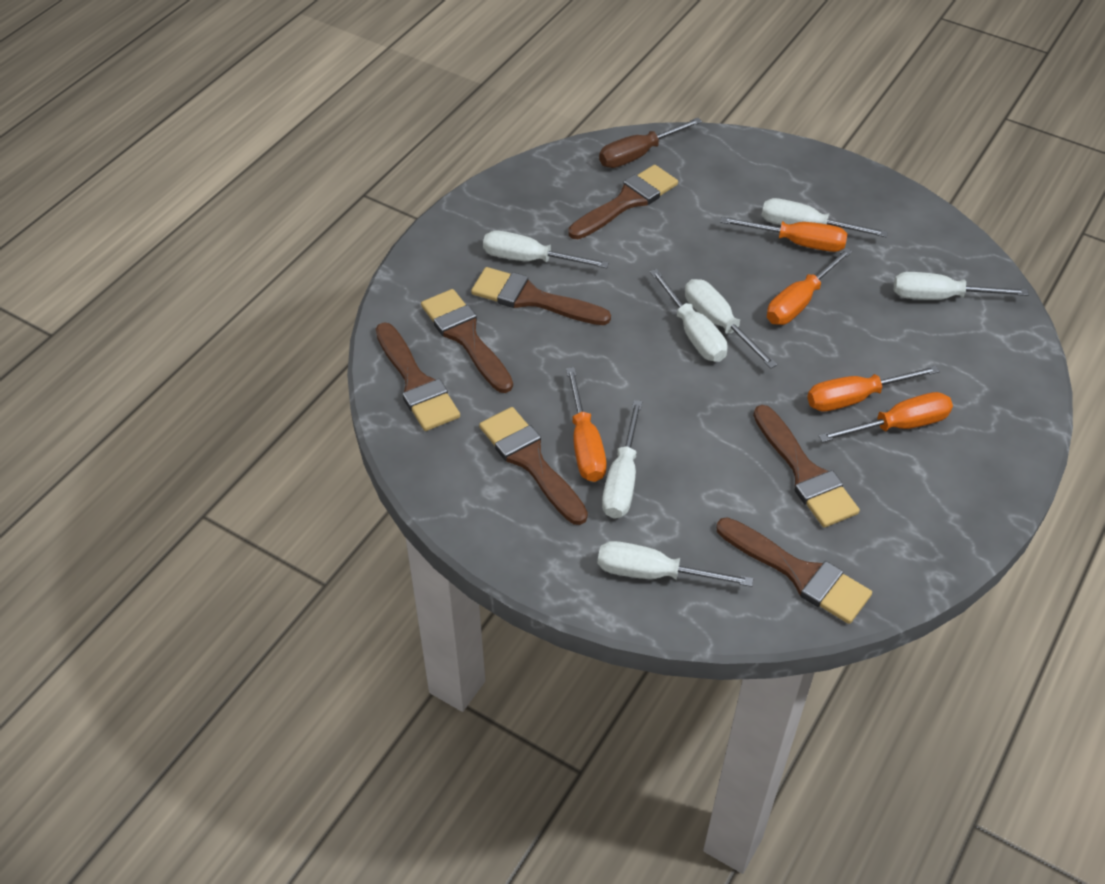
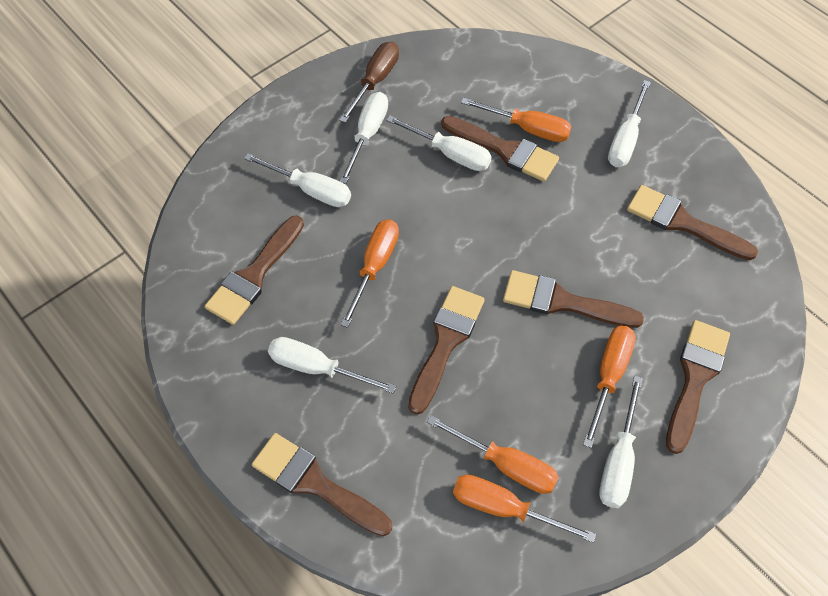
white screwdriver: [483,231,609,268] [598,541,753,587] [602,400,642,519] [650,269,728,362] [685,279,777,369] [762,198,888,238] [894,272,1028,300] = 7 -> [244,153,351,207] [268,337,396,394] [340,92,388,184] [386,116,492,171] [599,376,643,508] [608,80,651,167] = 6

